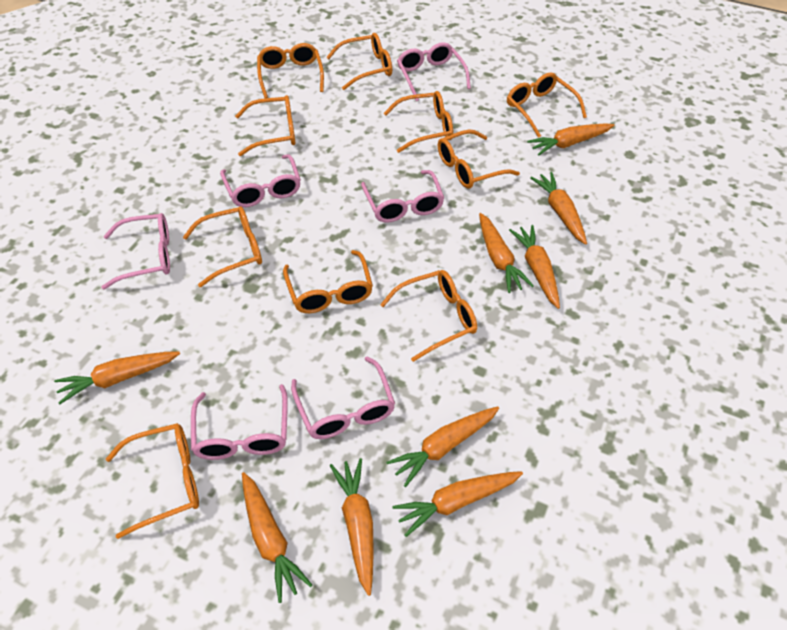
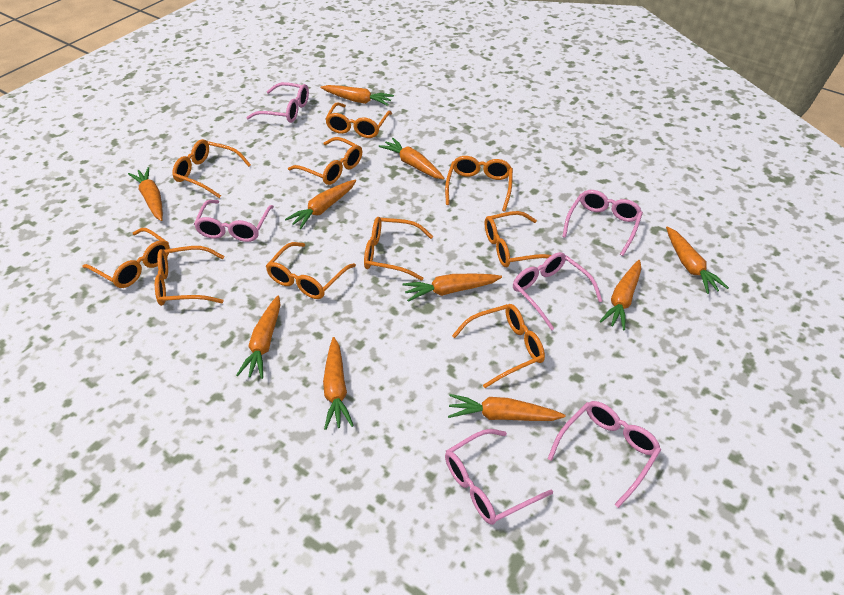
orange carrot: [54,351,180,404] [242,472,312,603] [330,458,374,596] [386,406,499,487] [392,471,523,537] [479,213,534,293] [509,225,560,309] [527,124,614,156] [530,172,587,245] = 9 -> [128,167,163,221] [236,296,281,379] [285,179,356,229] [320,85,394,106] [323,337,354,430] [379,138,445,179] [403,274,502,302] [448,394,566,421] [600,260,642,330] [666,226,729,294] = 10

